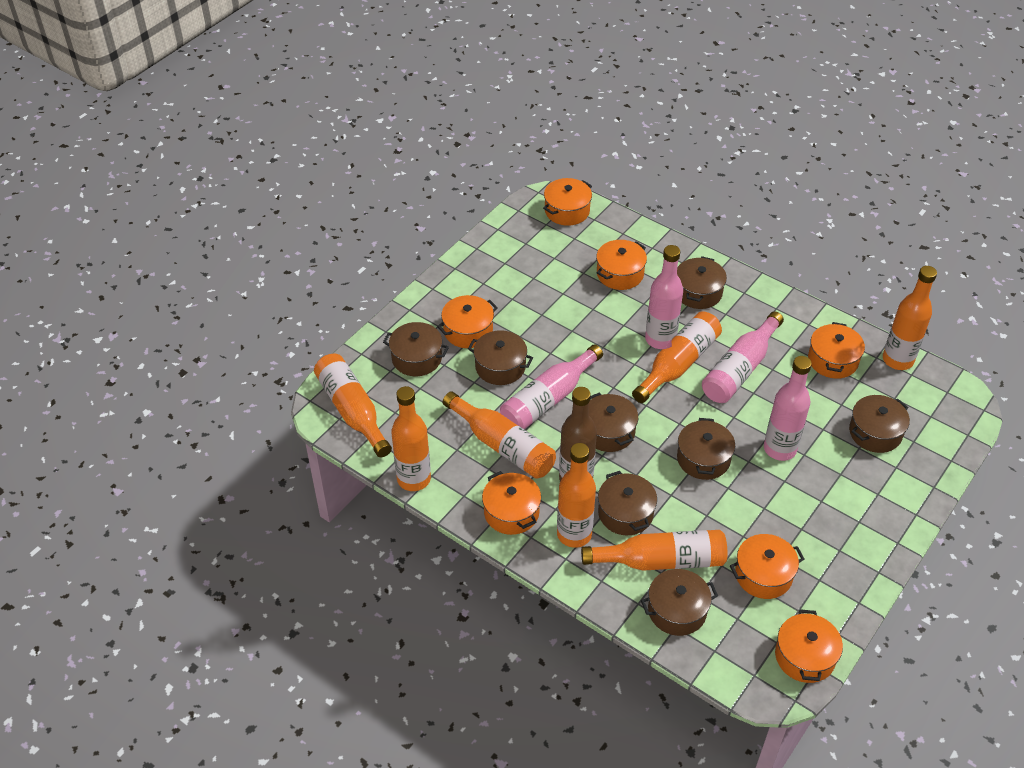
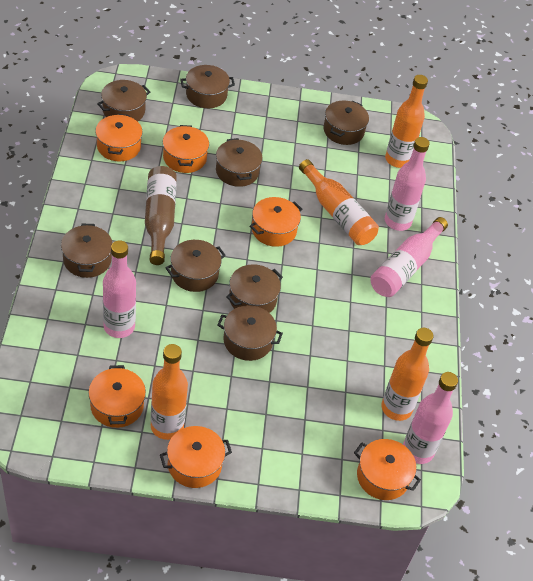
orange bottle: [314,354,392,457] [391,386,431,491] [443,391,556,479] [557,443,596,548] [581,530,727,571] [632,311,722,403] [883,266,937,370] = 7 -> [151,344,188,440] [299,159,379,245] [381,328,433,421] [385,75,428,168] = 4
orange pot: [437,295,498,348] [482,471,541,535] [543,178,592,226] [596,240,647,290] [730,534,804,599] [775,609,843,683] [808,322,865,379] = 7 -> [88,365,146,428] [95,114,143,162] [160,426,232,488] [163,125,209,173] [249,197,302,247] [354,439,421,500] = 6

